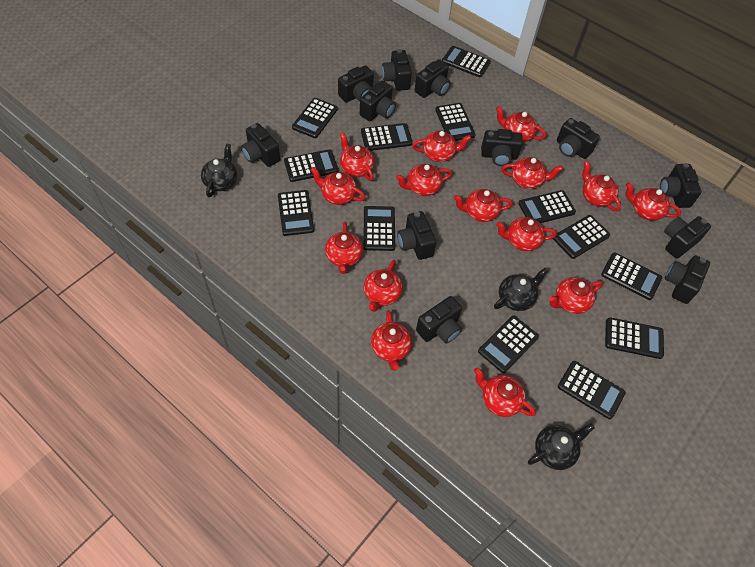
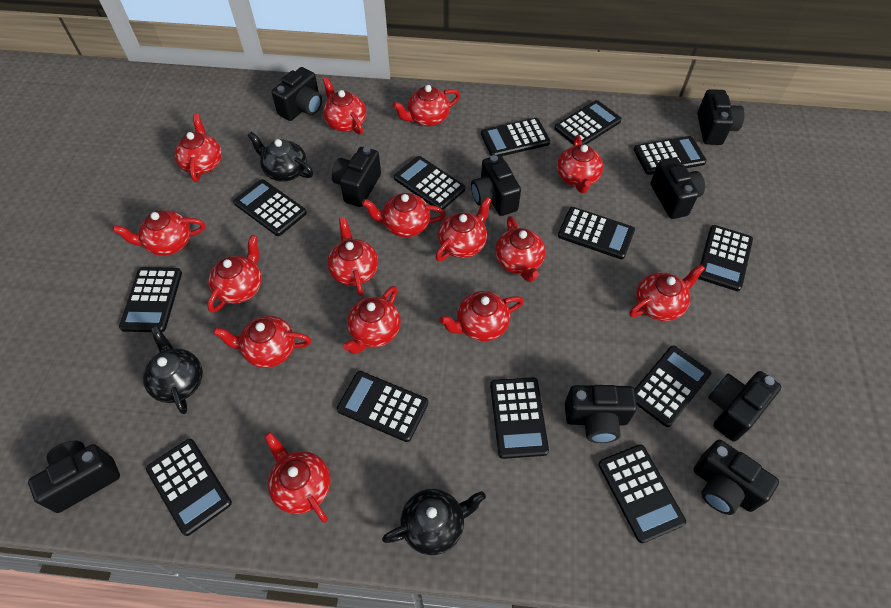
black camera: [241,123,280,167] [338,65,374,103] [360,81,396,121] [382,49,412,91] [397,211,436,260] [415,59,451,98] [416,296,462,343] [481,129,523,166] [557,118,600,159] [660,163,702,208] [664,216,711,259] [665,255,710,304] = 12 -> [28,441,120,513] [271,67,322,121] [332,147,381,207] [471,155,521,216] [565,385,637,443] [650,158,705,219] [693,440,779,515] [697,89,745,145] [708,371,781,442] = 9

